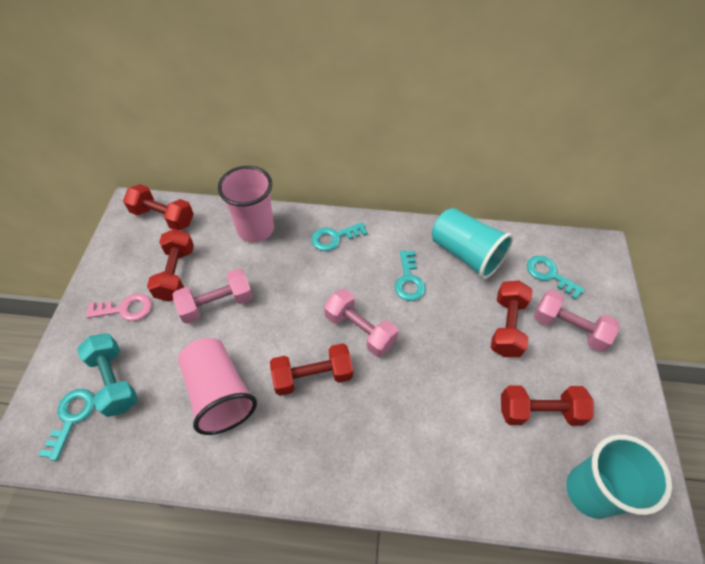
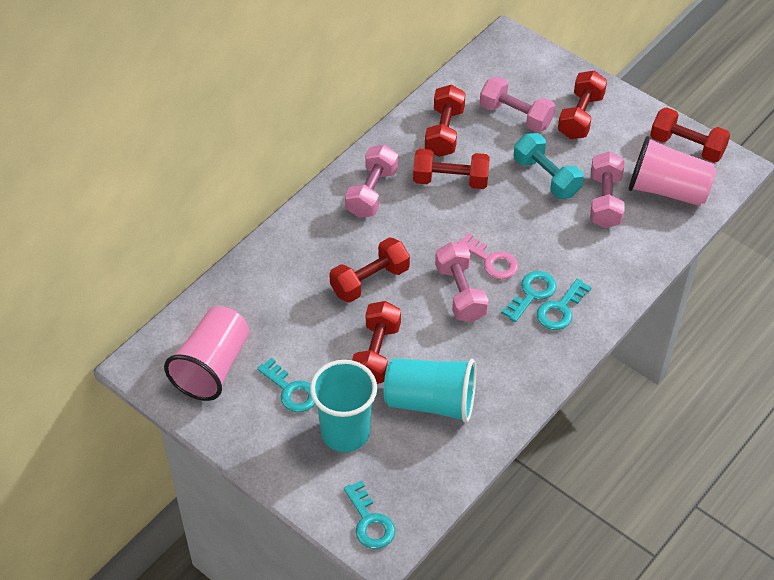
pink dumbbell: [173,269,253,324] [324,289,398,357] [534,289,619,352] = 3 -> [345,145,398,218] [435,242,489,322] [480,76,555,132] [590,152,624,228] = 4
red dumbbell: [123,184,194,230] [147,229,194,302] [270,343,353,396] [491,281,532,357] [501,386,594,426] = 5 -> [329,237,410,303] [352,301,401,384] [413,148,490,189] [425,85,465,157] [558,70,607,139] [650,107,730,162] = 6

